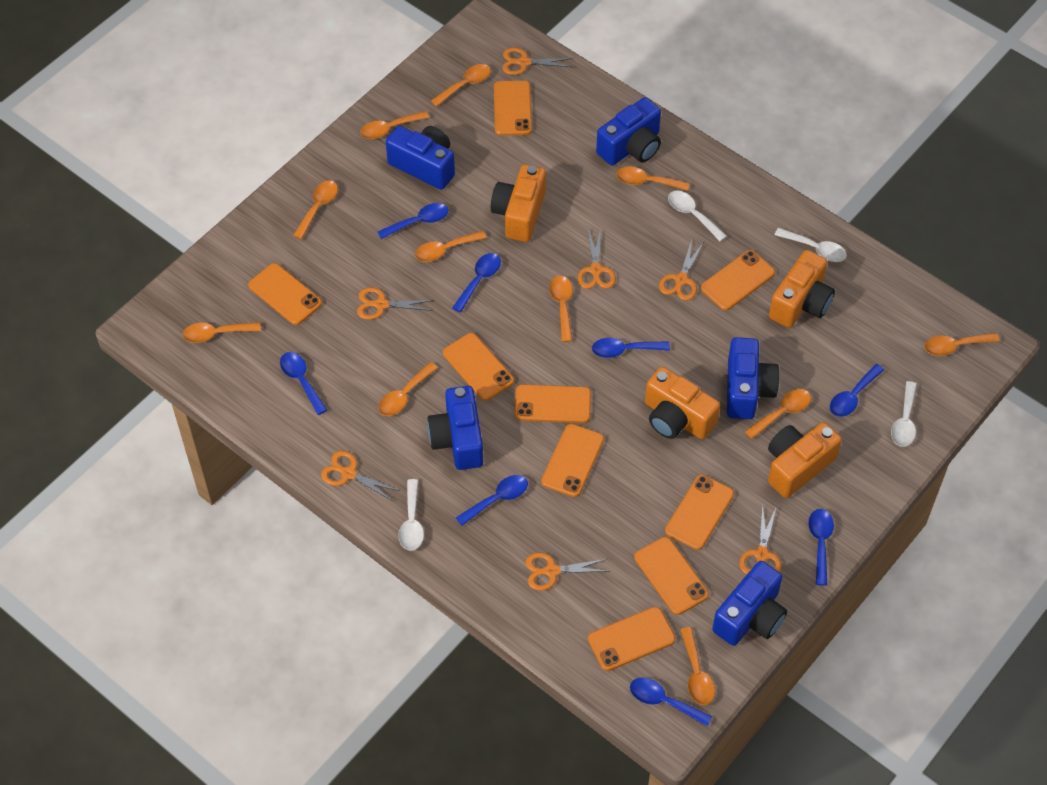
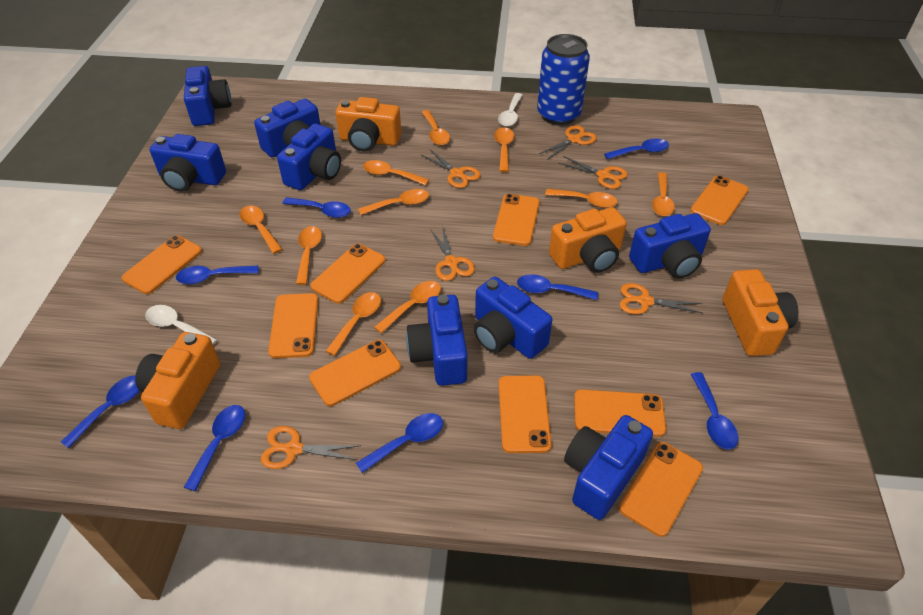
blue camera: [386,126,455,190] [427,386,483,470] [596,97,661,166] [712,561,787,646] [727,337,780,419] = 5 -> [150,134,226,192] [184,66,231,126] [254,99,320,157] [277,124,341,190] [406,295,468,386] [474,277,552,359] [564,415,653,520] [629,213,711,278] = 8
blue can: none = 0 -> [537,34,590,125] = 1
orange scissors: [321,451,400,501] [357,287,434,320] [502,47,573,75] [525,553,607,591] [578,228,616,289] [659,240,704,301] [739,504,781,575] = 7 -> [261,426,361,469] [422,150,481,188] [430,225,475,281] [539,125,597,160] [558,156,628,189] [620,283,703,314] = 6
orange spoon: [182,322,261,343] [293,180,338,239] [360,111,429,139] [378,362,438,416] [415,231,487,262] [431,64,491,107] [549,276,573,342] [616,167,690,191] [680,627,715,705] [745,389,811,439] [924,333,1000,356] = 11 -> [239,206,282,254] [296,226,322,285] [326,292,381,356] [358,189,429,215] [363,160,429,185] [374,281,441,333] [421,110,450,145] [494,127,514,172] [545,189,618,208] [652,172,675,216] = 10
white spoon: [398,479,424,551] [668,190,727,241] [774,228,847,262] [891,381,917,447] = 4 -> [145,305,217,345] [498,93,523,127] = 2

